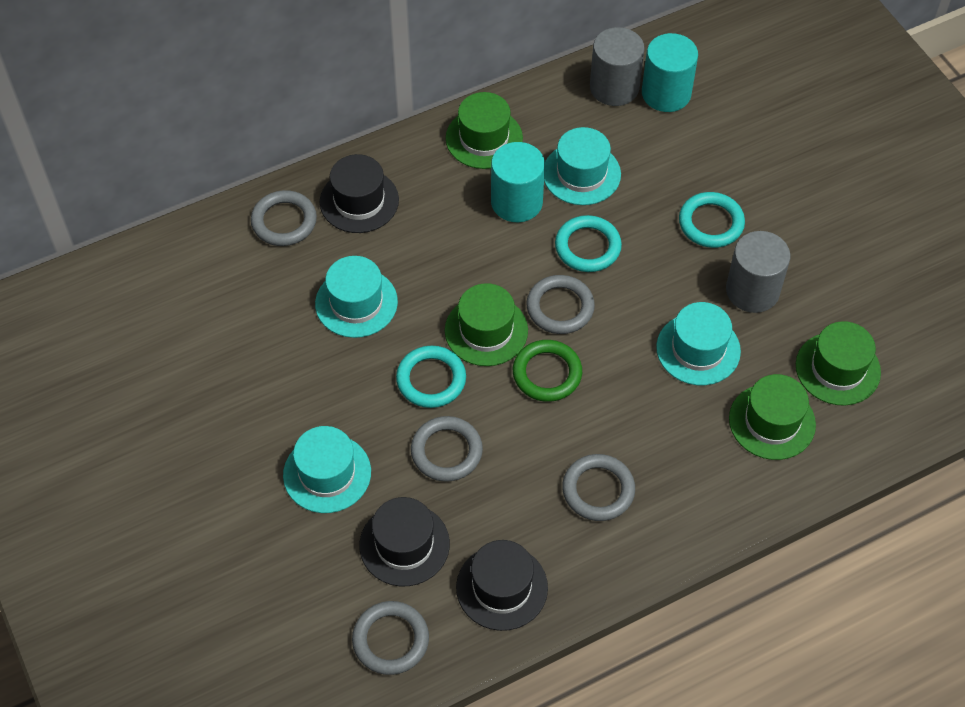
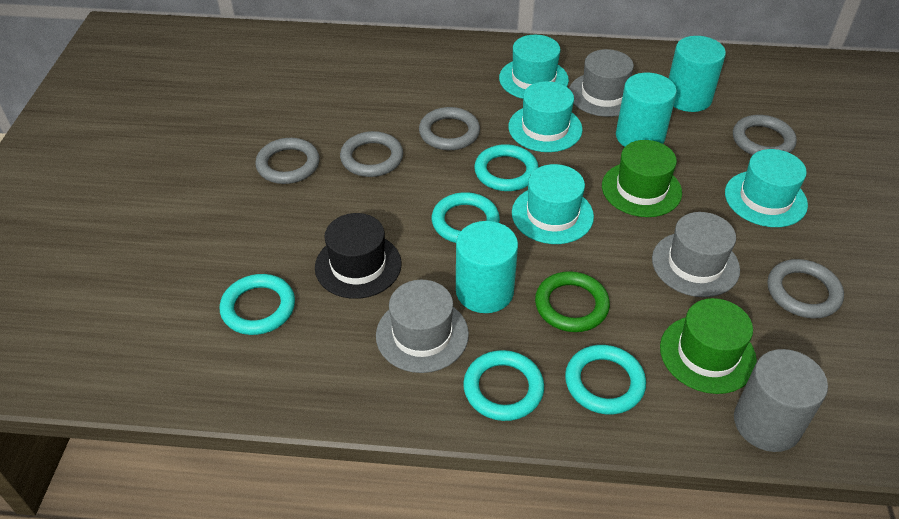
black hat: [320,154,399,233] [359,497,450,586] [456,540,548,631] = 3 -> [315,213,402,299] = 1
green hat: [445,283,528,366] [446,92,523,169] [729,374,816,460] [796,321,881,405] = 4 -> [602,140,682,217] [660,298,757,394] = 2
grey cylinder: [590,27,645,106] [726,231,790,313] = 2 -> [734,349,828,452] = 1
grey hat: none = 0 -> [376,280,469,373] [569,49,634,117] [652,212,740,297] = 3
turquoise cylinder: [491,142,545,222] [642,33,698,112] = 2 -> [456,221,518,313] [616,73,677,147] [669,36,726,112] = 3
turquoise ring: [396,346,466,408] [555,215,622,272] [679,192,745,248] = 3 -> [220,274,295,335] [432,192,500,243] [463,350,544,421] [474,144,539,191] [565,345,646,415] = 5

